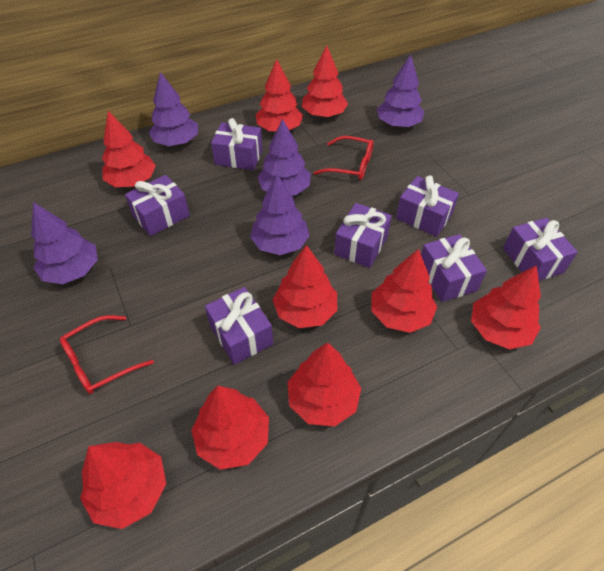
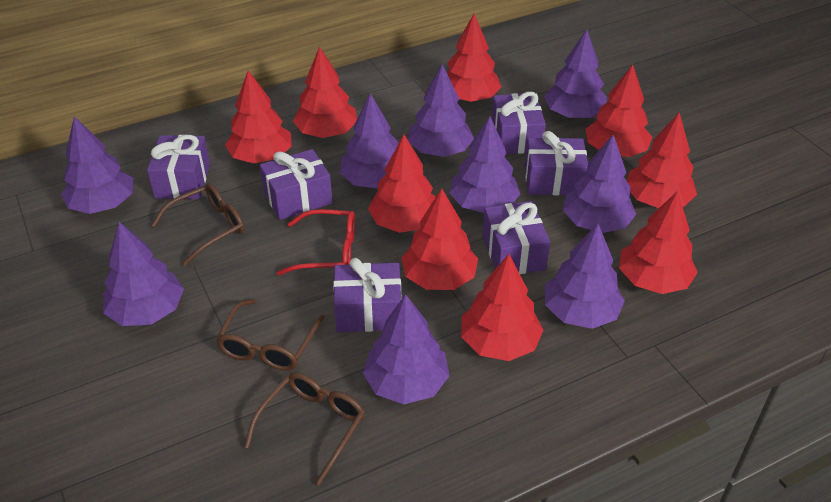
brown glasses: none = 0 -> [151,183,244,266] [216,299,325,371] [244,372,365,486] = 3
purple gift: [125,175,190,236] [205,287,273,365] [211,118,263,170] [334,203,392,268] [396,176,459,237] [421,234,487,302] [503,218,578,281] = 7 -> [147,135,210,199] [260,149,333,220] [333,258,401,332] [483,201,550,274] [492,92,546,154] [525,131,588,195] = 6
purple tree: [31,202,98,284] [149,72,198,146] [250,175,310,255] [257,119,311,195] [377,55,424,127] = 5 -> [61,116,133,214] [103,222,184,326] [340,93,398,189] [363,294,450,404] [408,64,474,157] [449,116,520,213] [544,29,607,118] [545,224,625,329] [563,135,636,233] = 9
red glasses: [60,315,154,394] [314,136,373,180] = 2 -> [277,209,355,276] = 1

